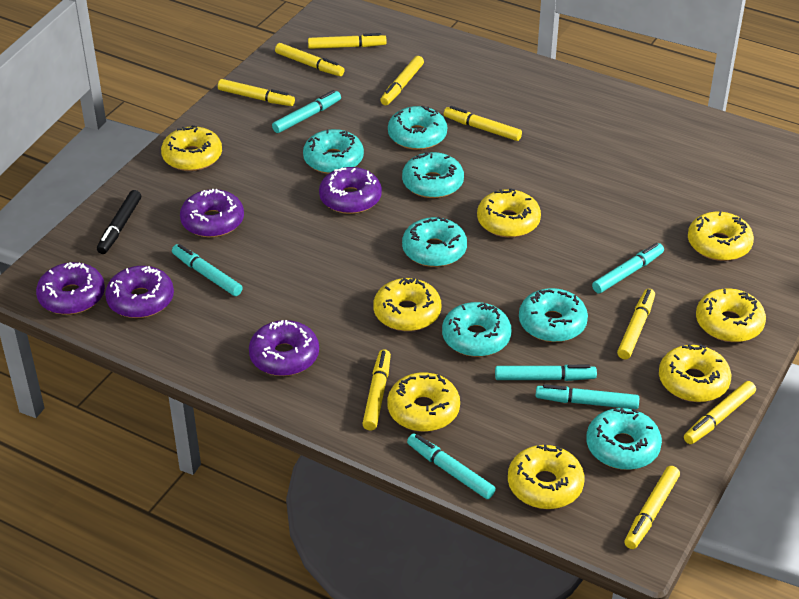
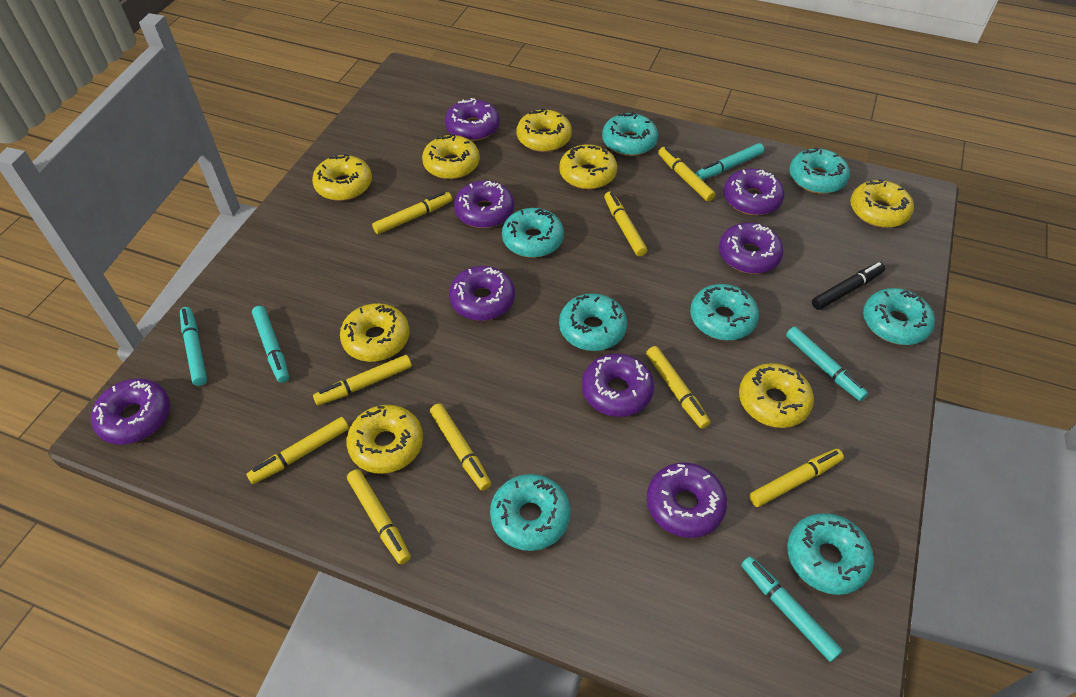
purple donut: [36,262,105,315] [105,266,174,318] [180,189,244,238] [249,320,319,376] [319,167,382,214] = 5 -> [91,378,170,445] [445,98,500,141] [449,266,515,321] [454,180,514,228] [582,353,654,417] [647,462,727,538] [719,223,784,274] [724,169,785,215] = 8
turquoise donut: [303,129,364,174] [388,105,447,150] [402,152,464,198] [402,216,467,267] [442,302,512,357] [519,288,588,342] [586,408,662,470] = 7 -> [490,474,570,551] [502,208,564,258] [559,294,627,351] [602,112,658,156] [690,284,759,340] [787,513,874,595] [789,147,850,194] [863,288,935,345] = 8
turquoise marker: [172,244,243,296] [272,90,341,133] [407,433,496,499] [495,365,597,381] [536,384,639,409] [592,243,664,293] = 6 -> [180,307,207,386] [252,306,289,383] [696,143,764,180] [741,556,843,662] [786,327,868,401] = 5

